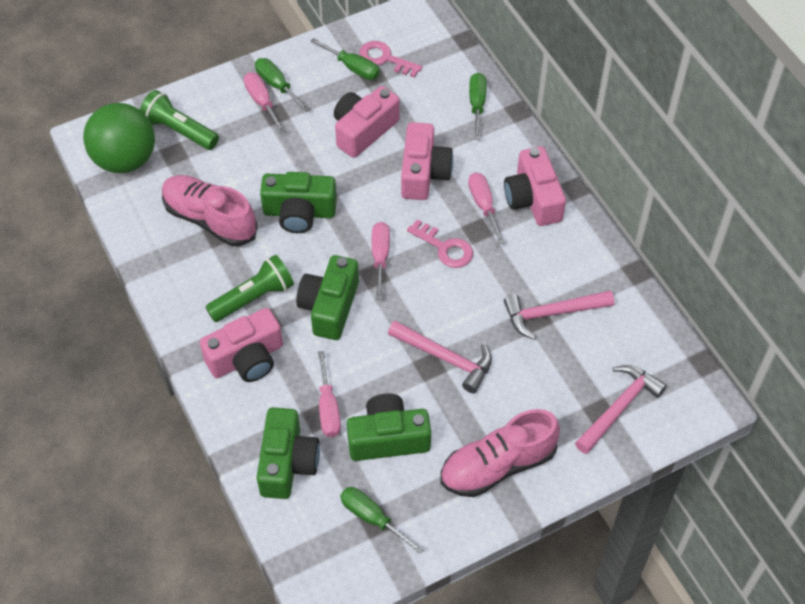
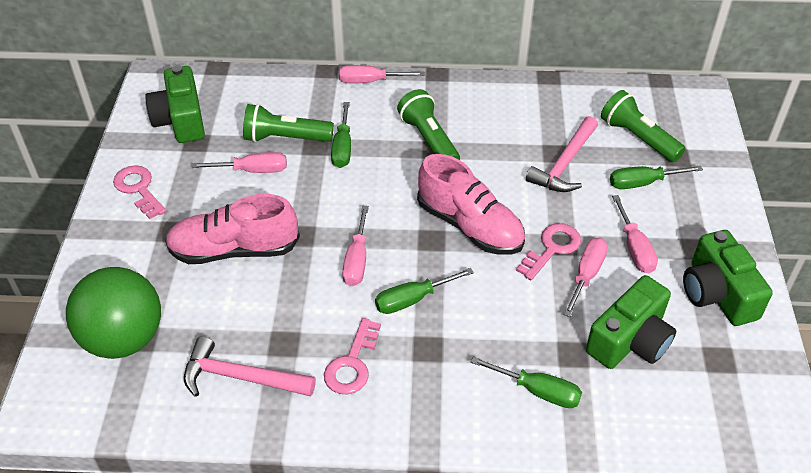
green camera: [257,407,320,499] [260,172,337,233] [296,255,359,340] [347,393,431,461] = 4 -> [145,65,205,143] [586,275,676,369] [683,230,773,326] = 3
green flashlight: [140,90,219,150] [206,255,294,322] = 2 -> [243,104,334,142] [397,89,460,160] [601,90,685,162] = 3
pink camera: [200,308,283,382] [334,86,400,158] [401,122,453,200] [504,146,566,226] = 4 -> none = 0
pink hammer: [388,321,492,393] [504,290,614,340] [575,365,667,454] = 3 -> [184,336,316,397] [526,116,598,192] = 2
pink key: [359,41,422,78] [407,219,473,268] = 2 -> [113,165,166,219] [324,318,381,395] [516,223,581,280] = 3
pink screwdriver: [244,72,286,133] [318,351,341,437] [372,222,390,300] [468,172,505,244] = 4 -> [192,152,287,173] [339,65,425,83] [342,206,369,286] [563,238,608,317] [612,195,658,273] = 5

